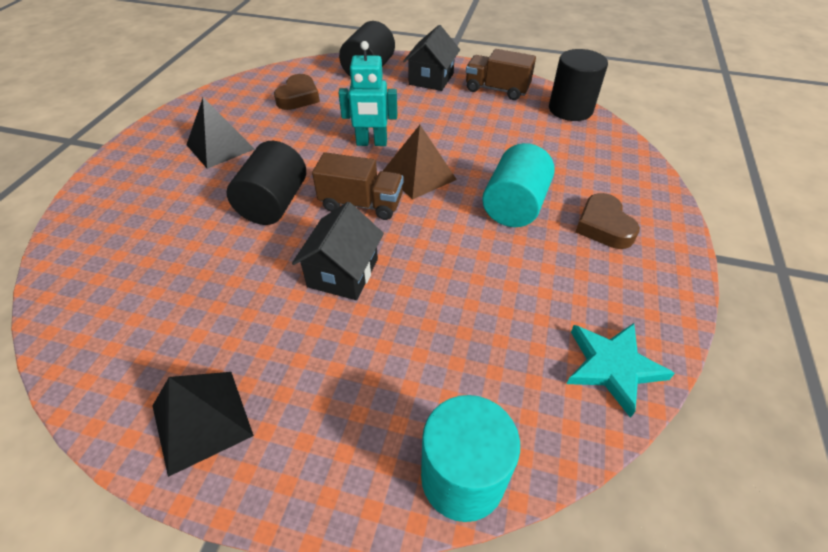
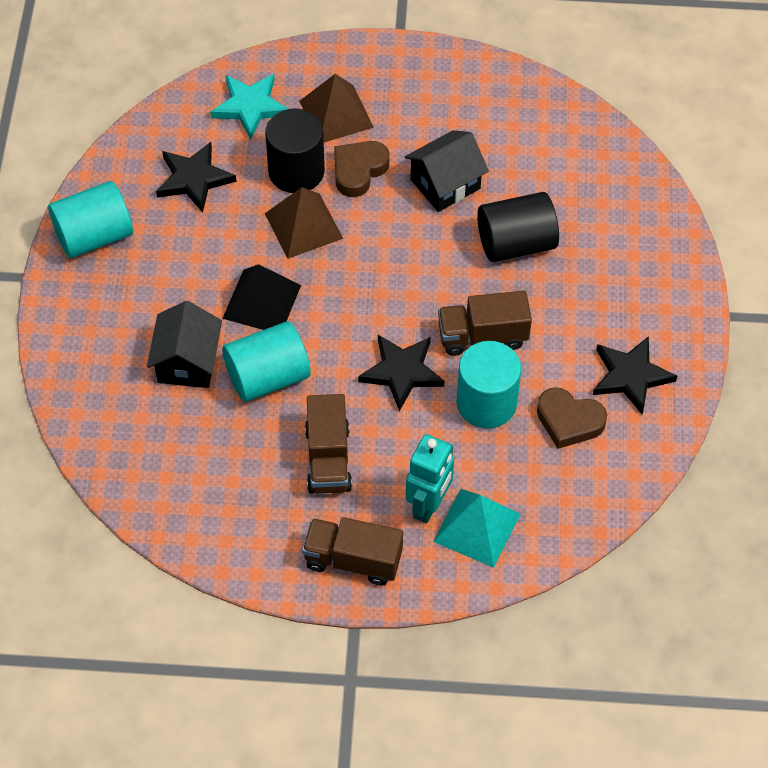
black cylinder: [227,141,306,225] [339,21,395,77] [549,49,608,121] = 3 -> [265,108,325,193] [477,192,559,262] = 2
black pyramid: [152,372,254,477] [186,97,255,169] = 2 -> [222,264,301,330] = 1
black star: none = 0 -> [156,142,237,212] [358,335,445,411] [593,336,677,414] = 3
brown pyramid: [383,125,457,200] = 1 -> [265,187,343,259] [299,74,374,142] = 2
brown truck: [312,152,403,220] [466,49,536,100] = 2 -> [302,517,403,586] [305,394,352,494] [438,291,532,356] = 3
turquoise cylinder: [421,395,520,522] [482,143,555,227] = 2 -> [48,181,133,258] [222,321,311,402] [456,341,521,429] = 3
turquoise pyramid: none = 0 -> [433,489,520,568] = 1

